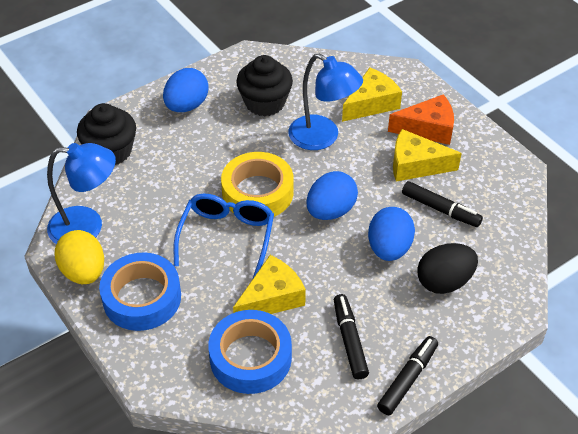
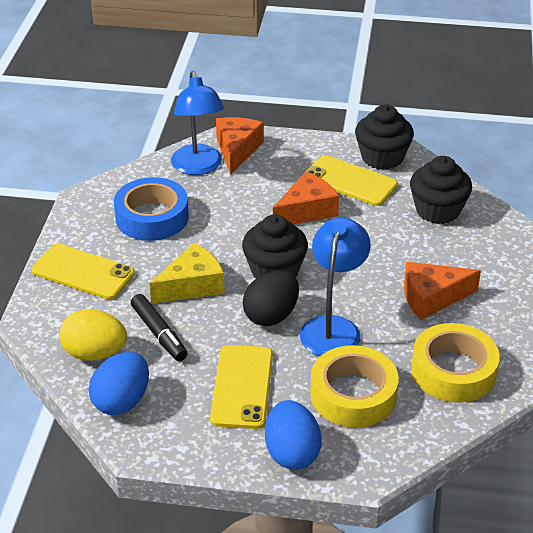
black cupcake: [77,103,136,165] [236,55,293,116] = 2 -> [242,214,308,278] [355,104,414,170] [410,156,472,224] = 3
black marker: [334,294,369,379] [377,336,438,415] [402,181,483,227] = 3 -> [131,294,188,361] = 1
blue egg: [163,68,209,112] [306,171,358,220] [368,207,415,261] = 3 -> [89,352,149,415] [265,400,322,470] = 2
blue glasses: [174,194,274,278] = 1 -> none = 0
blue tape: [99,253,181,331] [208,310,292,394] = 2 -> [114,177,189,241] = 1
orange cheese: [388,94,454,145] = 1 -> [216,117,264,174] [273,171,339,224] [404,262,481,320] = 3
yellow cheese: [233,255,306,314] [342,67,402,122] [393,129,462,181] = 3 -> [150,243,225,304] = 1
yellow phone: none = 0 -> [32,244,135,300] [210,345,273,429] [307,155,398,206] = 3
yellow tape: [221,152,293,217] = 1 -> [310,345,399,428] [411,323,500,403] = 2

